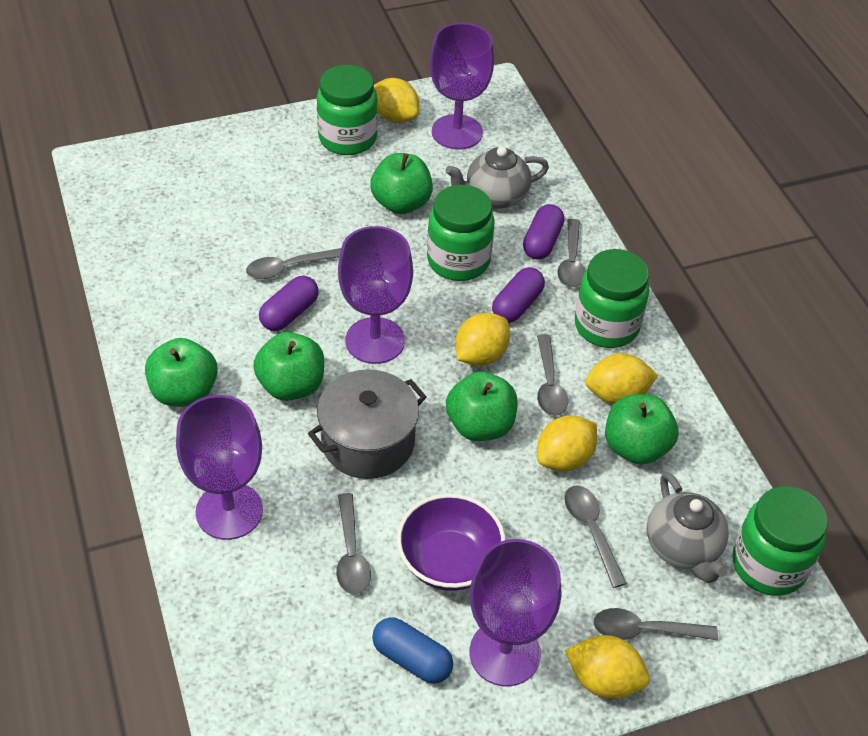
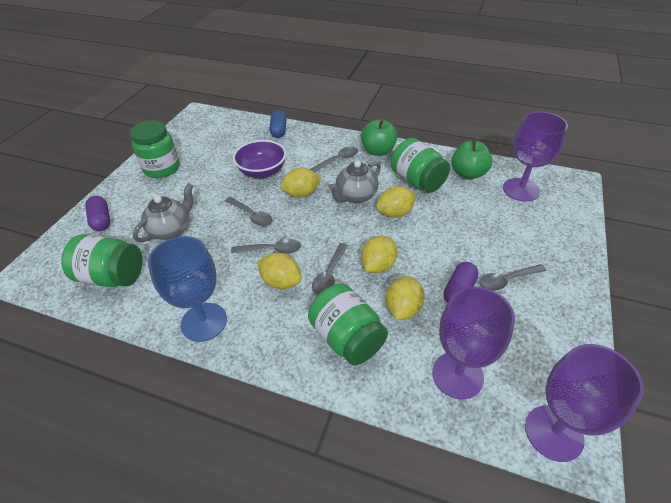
blue goblet: none = 0 -> [148,236,227,342] = 1
green apple: [145,338,218,407] [253,332,324,401] [370,153,433,214] [446,371,518,441] [605,394,678,465] = 5 -> [361,119,398,156] [451,139,492,180] = 2
grey pot: [308,369,426,479] = 1 -> none = 0
grey spoon: [246,248,341,279] [336,493,371,594] [537,334,568,416] [557,219,585,287] [564,485,627,588] [594,608,718,641] = 6 -> [225,197,273,226] [231,239,301,254] [310,146,358,172] [312,243,348,295] [479,264,547,291] = 5
purple capsule: [259,276,319,331] [492,267,545,323] [523,204,564,260] = 3 -> [85,196,110,231] [444,262,478,303] = 2
purple goblet: [176,395,263,540] [338,226,413,364] [430,23,494,150] [469,539,562,686] = 4 -> [432,287,515,399] [503,112,568,202] [525,344,644,462] = 3

